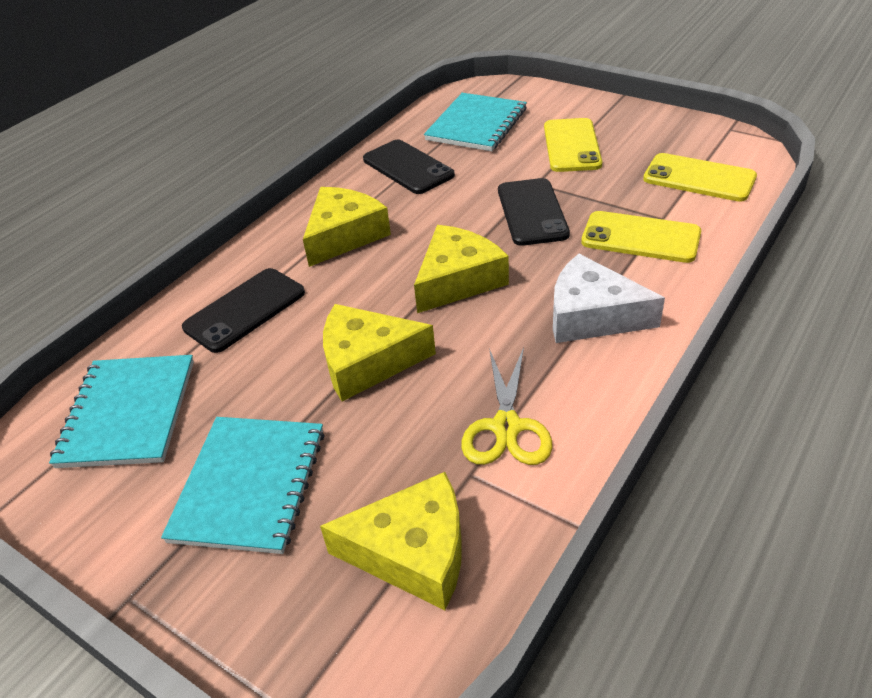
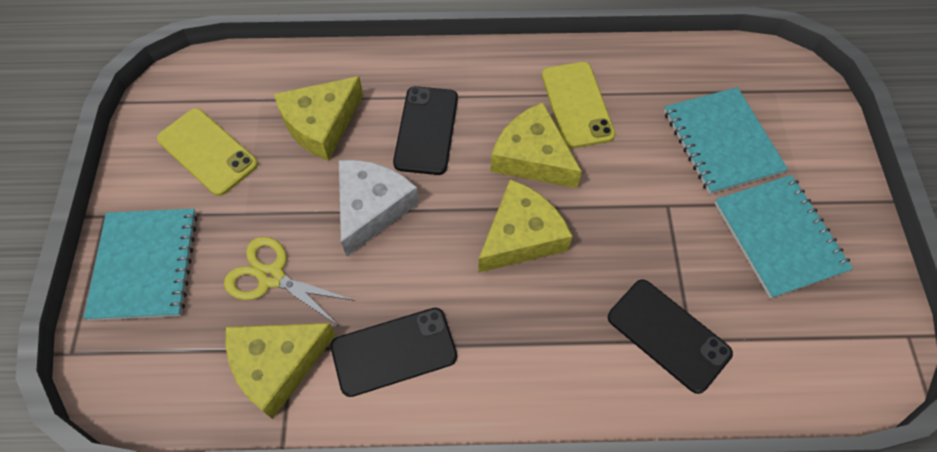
yellow phone: [544,118,602,172] [581,211,701,263] [643,153,757,202] = 3 -> [157,108,258,196] [542,62,615,149] = 2

